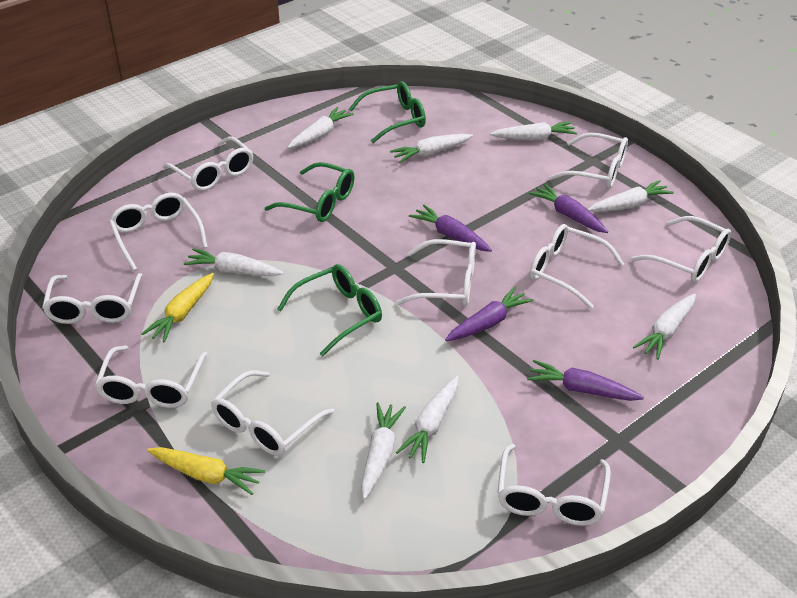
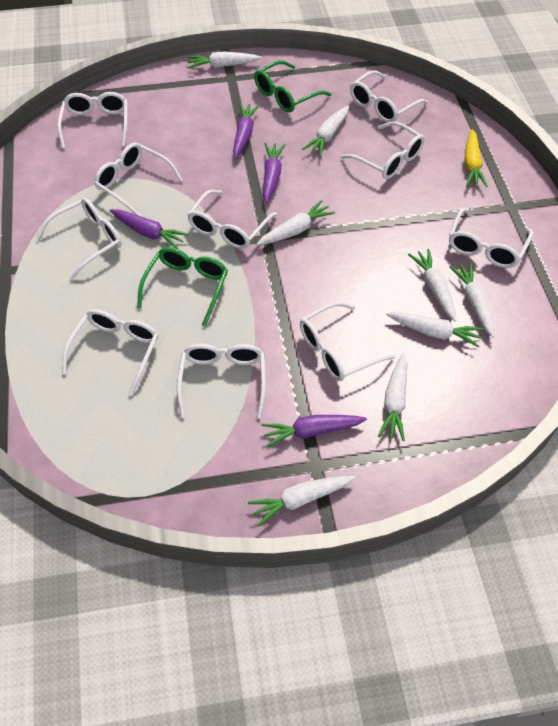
green glasses: [265,162,355,222] [277,264,382,357] [349,81,426,143] = 3 -> [137,247,228,327] [254,60,332,113] = 2
yellow carrot: [141,273,214,343] [147,447,265,495] = 2 -> [464,129,488,187] = 1

